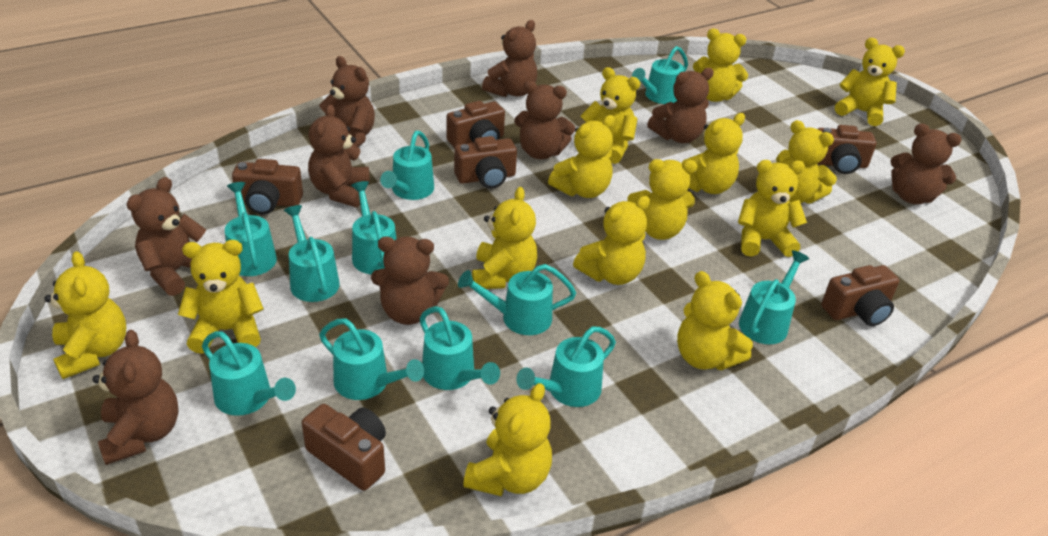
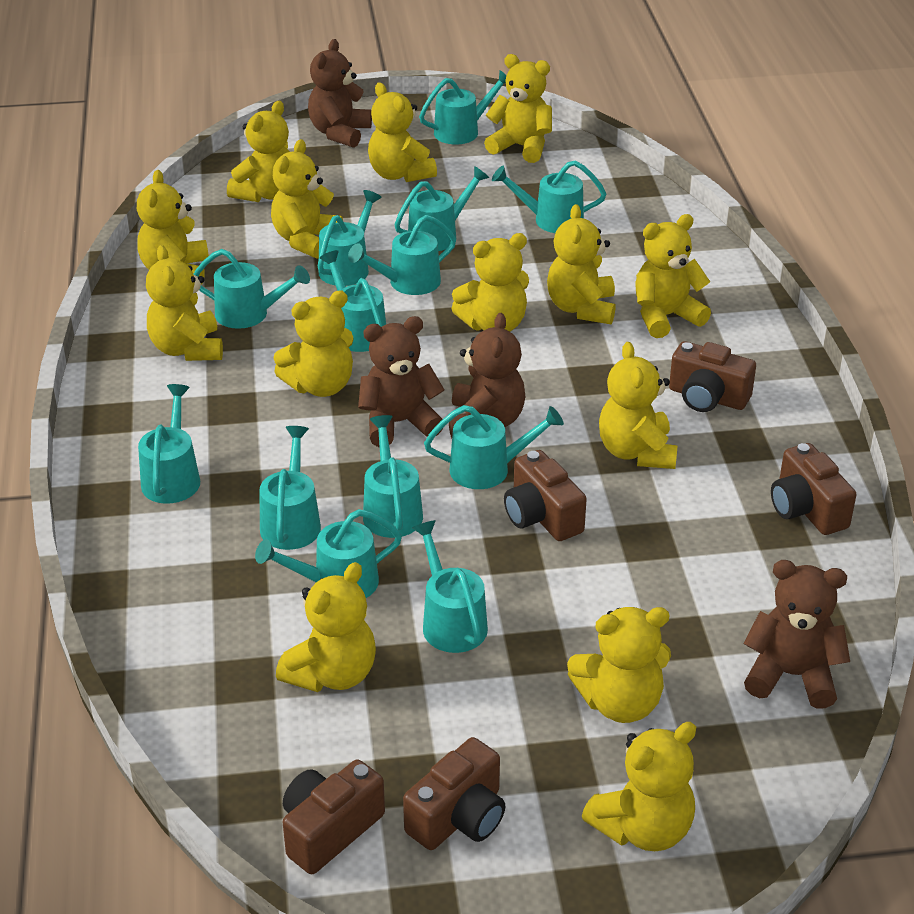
brown camera: [232,159,303,214] [302,404,386,491] [446,101,505,148] [454,136,517,189] [818,125,876,174] [821,265,900,326] = 6 -> [283,760,385,874] [403,737,505,850] [504,450,587,541] [669,341,756,412] [771,443,856,535] = 5
brown teddy bear: [92,330,179,465] [127,177,206,296] [308,104,370,207] [319,56,375,147] [371,236,449,325] [482,20,537,97] [514,81,575,159] [647,68,714,143] [890,124,962,204] = 9 -> [308,39,372,148] [358,316,444,447] [449,313,525,438] [743,560,850,709] = 4
turquoise watering can: [202,331,296,416] [225,182,277,276] [284,205,340,302] [319,319,424,400] [351,181,397,274] [380,131,434,200] [420,306,500,390] [458,264,576,335] [516,327,616,407] [632,46,688,104] [739,250,809,344] = 11 -> [138,384,200,504] [193,249,310,329] [255,509,402,598] [260,426,321,550] [318,190,382,286] [320,250,386,352] [348,215,456,295] [363,415,423,538] [394,166,489,251] [412,520,488,653] [419,70,506,144] [424,405,564,489] [492,160,606,233] = 13

